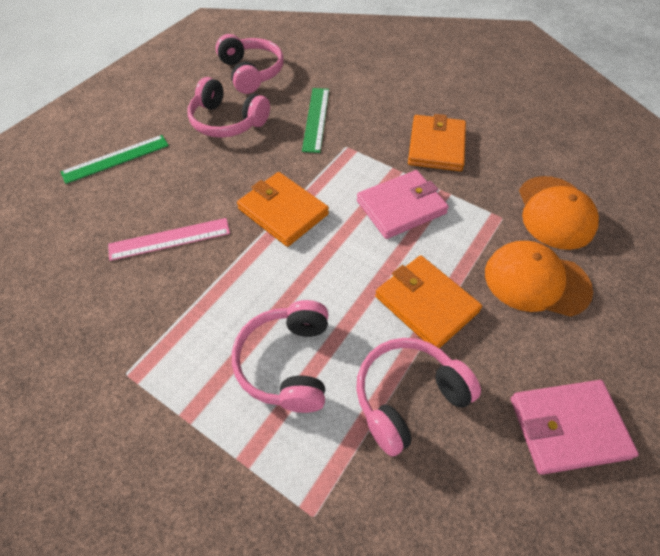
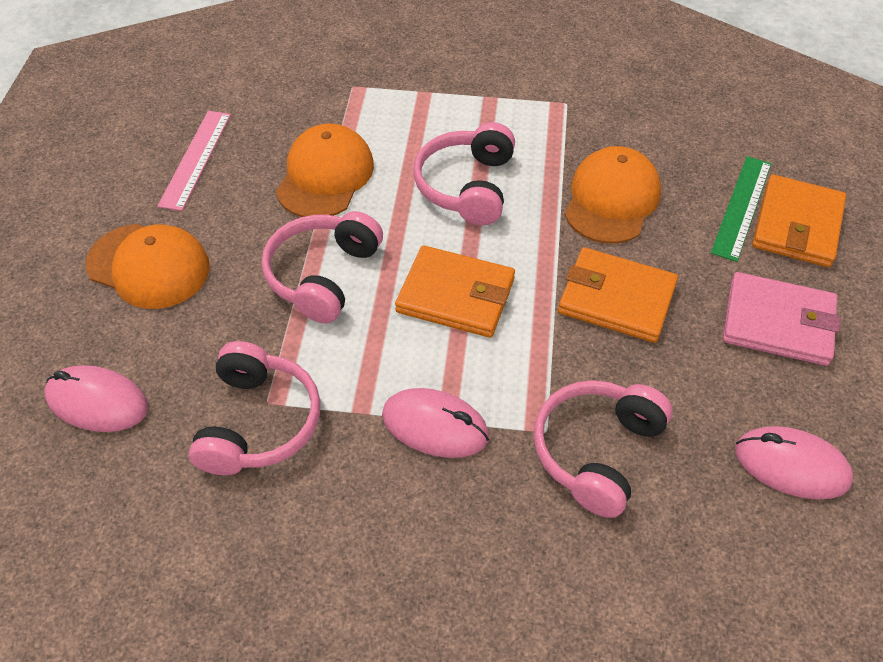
green ruler: [60,135,169,184] [302,88,329,153] = 2 -> [711,156,771,262] = 1
orange cap: [485,241,593,317] [519,176,599,250] = 2 -> [86,224,210,309] [276,124,374,217] [564,146,661,244] = 3
pink mouse: none = 0 -> [45,365,148,432] [382,388,489,458] [735,426,853,499] = 3
pink wallet: [357,170,449,239] [511,380,639,475] = 2 -> [723,272,841,366] = 1

